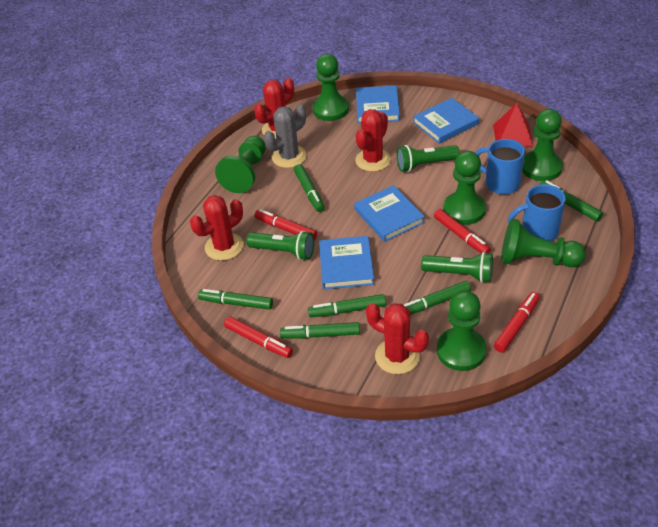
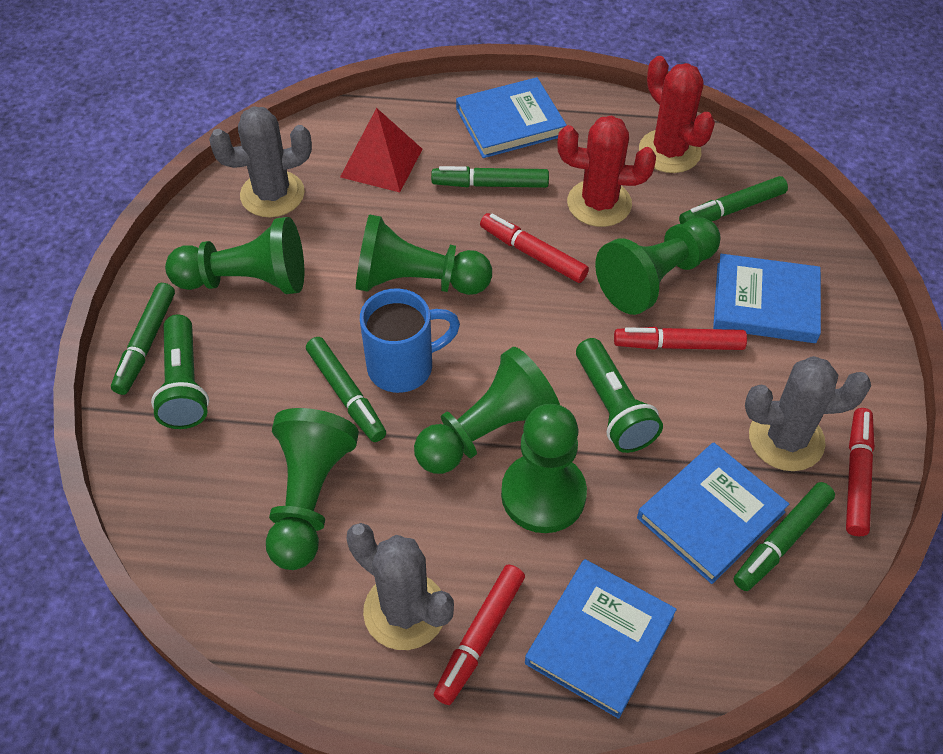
blue mug: [475,139,525,195] [508,184,566,242] = 2 -> [360,289,460,393] = 1
green flashlight: [246,231,314,260] [397,145,460,172] [421,252,493,283] = 3 -> [151,314,209,429] [576,338,663,453] = 2
green marker: [198,289,273,310] [280,322,360,339] [294,164,324,212] [308,294,386,317] [404,281,471,315] [540,180,603,221] = 6 -> [111,283,175,395] [306,337,386,442] [431,166,549,188] [679,176,788,224] [734,482,835,591] = 5
grey cactus: [264,104,307,168] = 1 -> [209,106,312,217] [346,523,454,650] [745,356,871,471] = 3
red cactus: [190,195,243,261] [254,78,294,139] [355,109,391,172] [366,303,429,374] = 4 -> [557,115,656,227] [639,56,715,173] = 2

